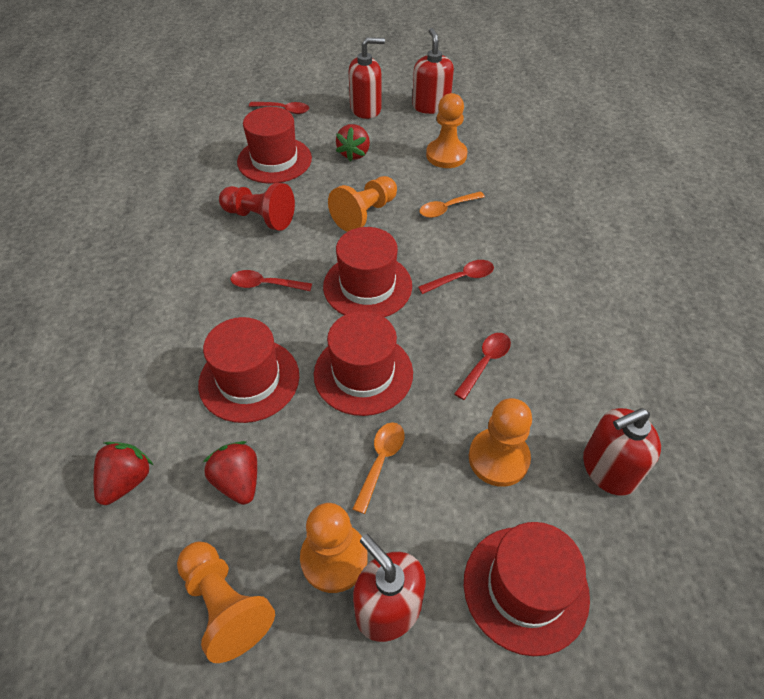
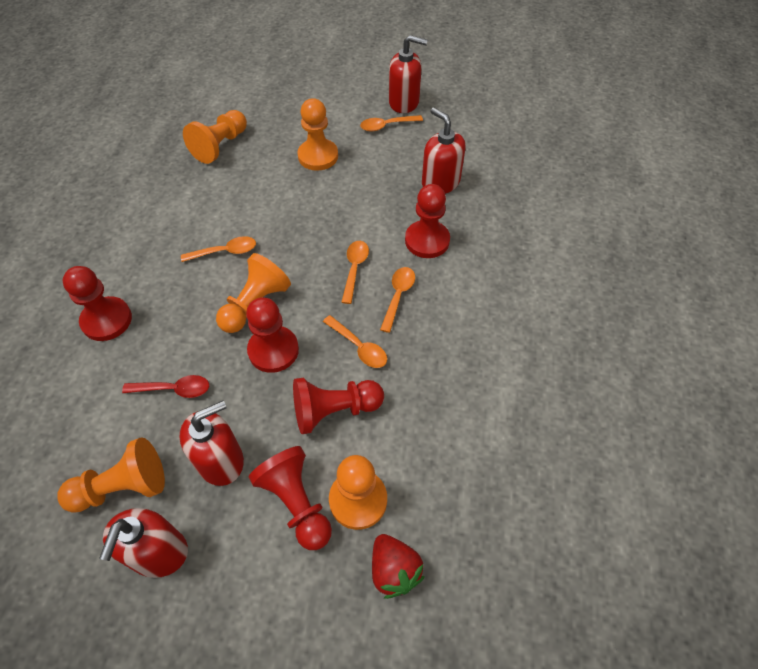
orange spoon: [352,422,404,514] [419,191,485,218] = 2 -> [181,236,256,262] [323,315,387,368] [342,241,369,304] [360,115,423,131] [380,267,415,333] = 5
red hat: [198,317,299,423] [237,107,312,184] [314,311,413,416] [323,227,412,317] [464,522,590,656] = 5 -> none = 0
red pawn: [219,183,295,231] = 1 -> [62,266,132,341] [246,297,299,373] [249,446,332,550] [293,378,384,434] [405,184,450,258] = 5
red spoon: [230,270,312,291] [249,102,309,114] [418,260,494,294] [454,333,511,400] = 4 -> [122,375,209,398] = 1
red strawberry: [93,442,153,505] [203,441,257,505] [336,124,370,162] = 3 -> [372,534,425,599] = 1

